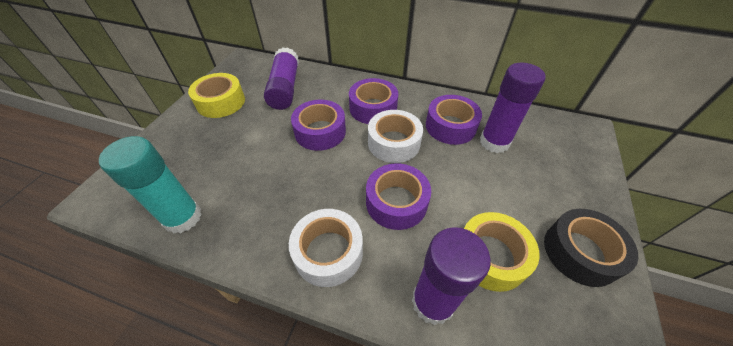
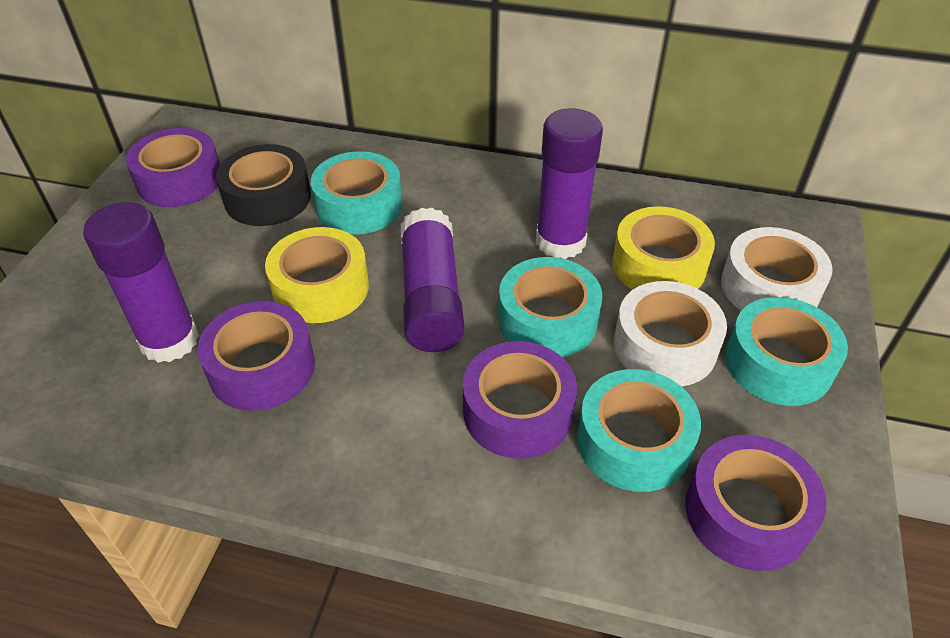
turquoise glue stick: [99,136,202,234] = 1 -> none = 0
turquoise tape: none = 0 -> [311,151,402,234] [498,257,602,357] [577,369,701,492] [725,297,848,406] = 4

